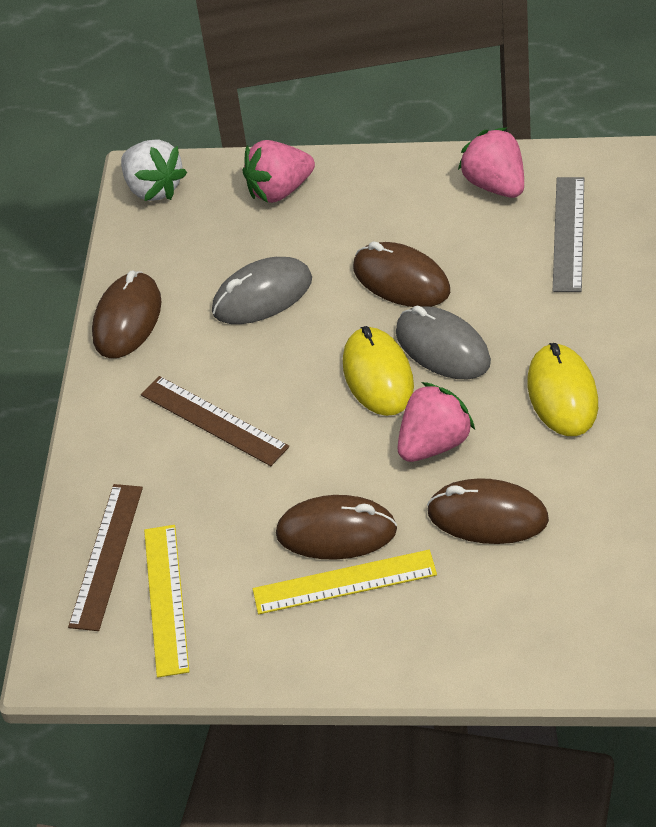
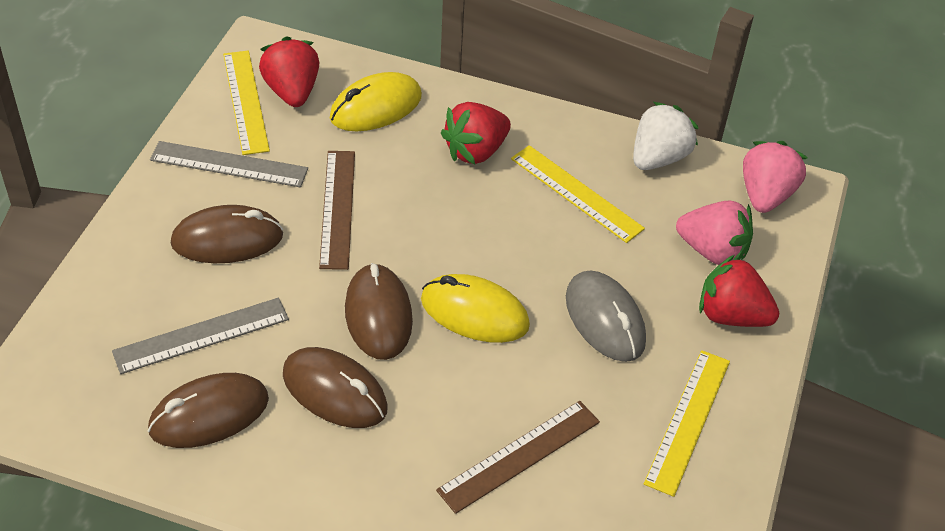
grey mouse: [212,257,312,324] [396,305,491,379] = 2 -> [566,270,646,362] = 1
grey ruler: [553,177,584,292] = 1 -> [112,297,289,374] [150,141,308,187] = 2
pink strawberry: [243,140,315,203] [398,382,475,462] [458,127,524,198] = 3 -> [676,200,753,265] [743,141,808,213] = 2
red strawberry: none = 0 -> [259,36,319,107] [441,102,511,164] [699,255,779,327] = 3
yellow ruler: [144,525,190,678] [253,550,437,614] = 2 -> [223,51,270,155] [511,145,645,243] [644,350,730,497] = 3

